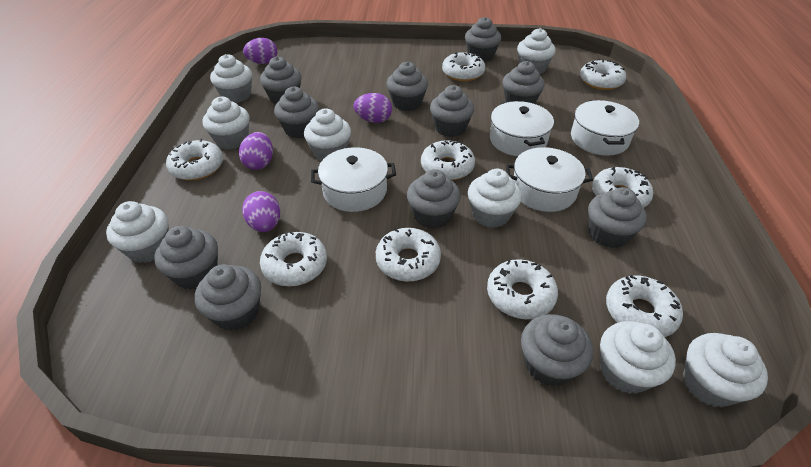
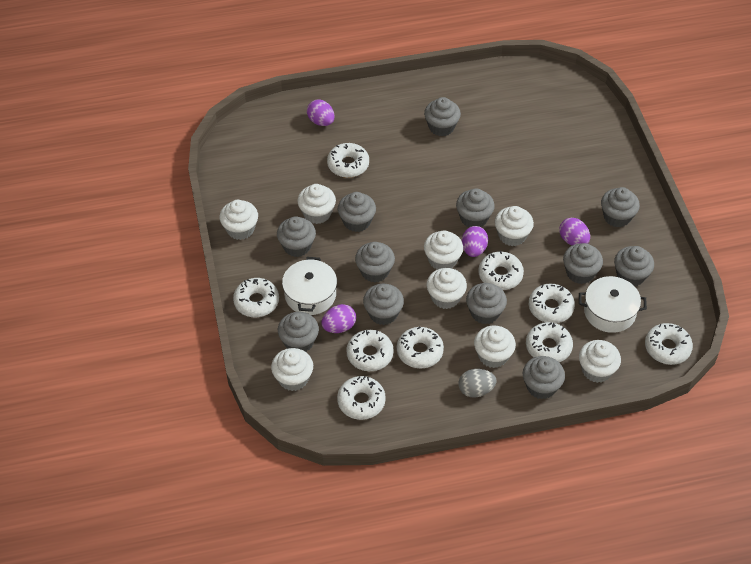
grey cupcake: [154,226,218,290] [195,264,261,331] [260,56,301,104] [274,87,319,138] [387,62,428,111] [407,169,461,229] [430,85,474,137] [465,17,501,62] [503,61,545,104] [521,314,593,386] [588,187,647,248] = 11 -> [277,216,316,257] [278,312,319,352] [338,192,376,232] [355,242,395,282] [363,284,404,325] [424,97,461,136] [456,188,495,227] [466,283,507,324] [523,356,565,399] [563,243,603,284] [601,187,640,227] [614,246,654,286] = 12
grey egg: none = 0 -> [459,369,496,397] = 1
white pot: [311,147,396,212] [490,101,554,156] [506,147,593,212] [571,100,639,156] = 4 -> [282,257,337,315] [579,276,647,333] = 2

